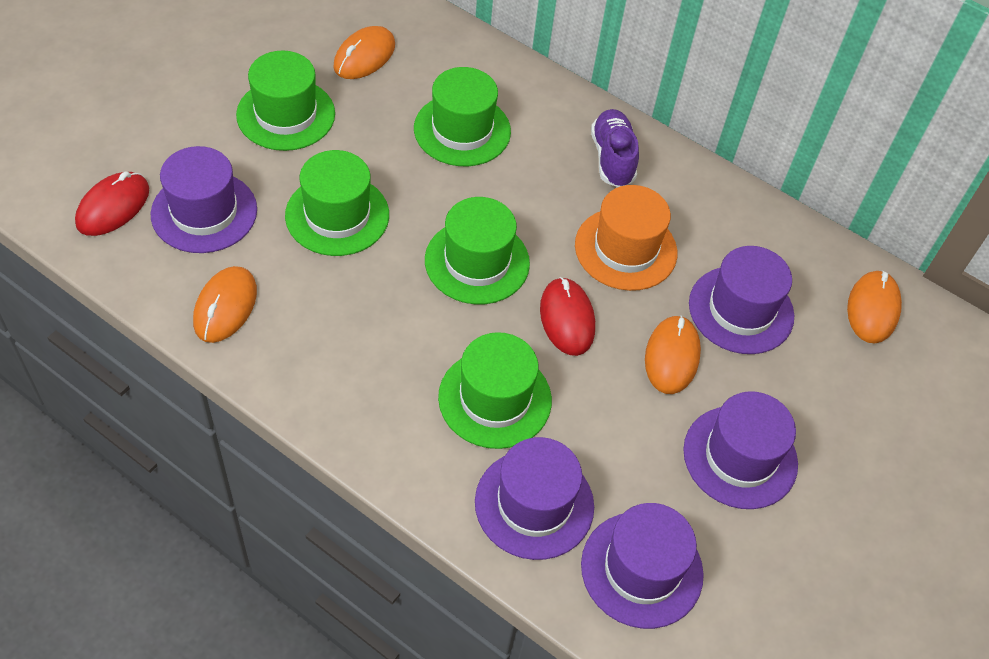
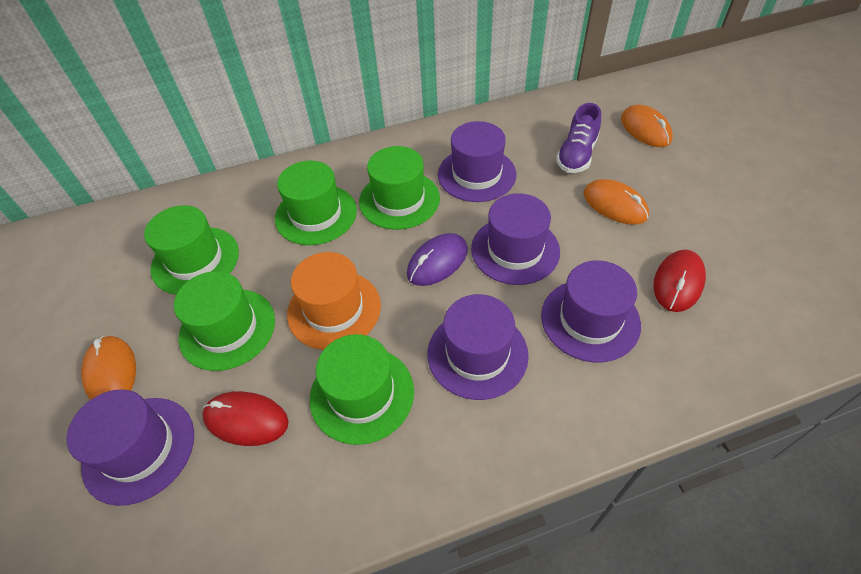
orange mouse: [193,266,257,343] [333,26,395,79] [645,315,701,394] [847,270,902,343] = 4 -> [81,336,136,400] [584,179,649,225] [621,105,673,147] = 3
purple mouse: none = 0 -> [407,233,468,286] = 1

